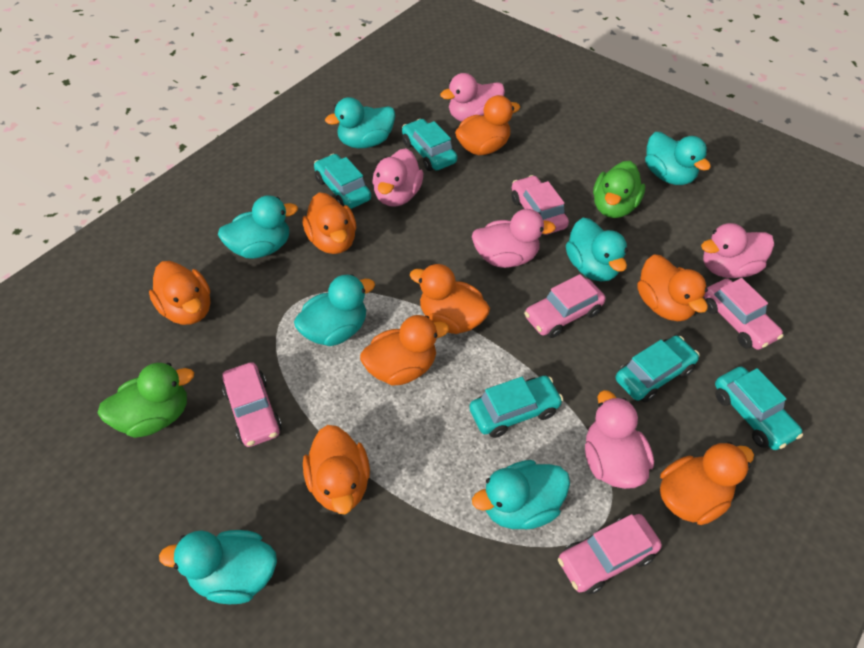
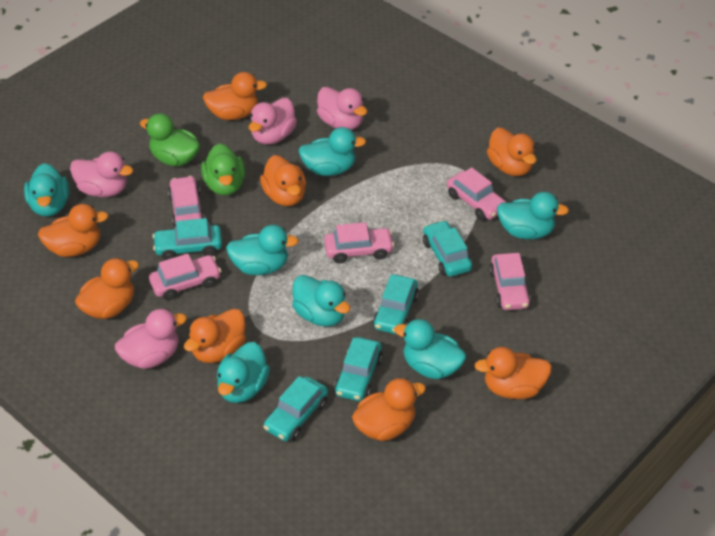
pink duck: [372,148,423,207] [440,73,505,122] [472,209,556,268] [585,390,654,489] [701,223,774,278] = 5 -> [70,151,133,197] [115,309,187,369] [249,98,297,145] [317,87,367,130] = 4

